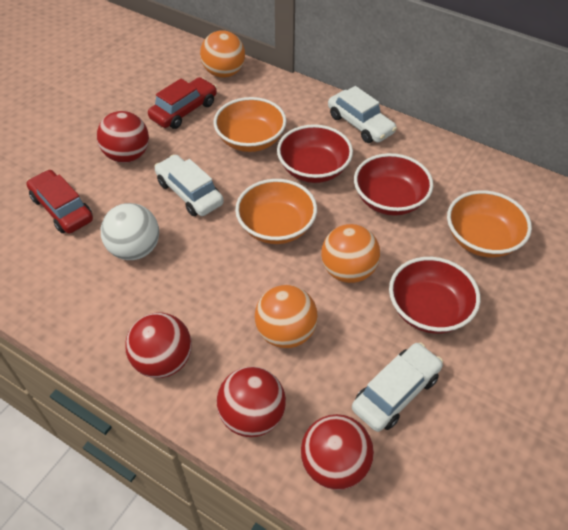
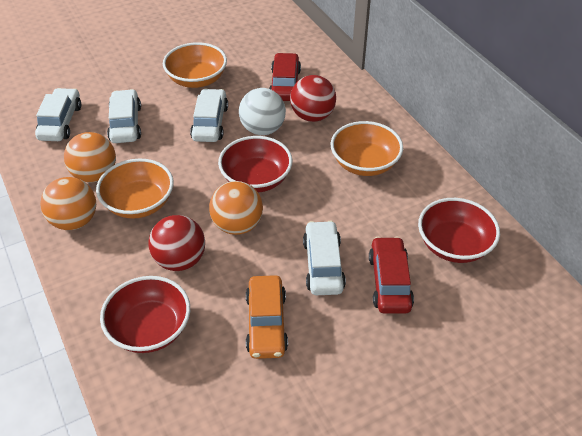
orange car: none = 0 -> [246,275,288,359] = 1
red ball: [97,111,149,163] [125,312,192,378] [217,367,286,437] [301,414,374,490] = 4 -> [148,215,205,271] [290,75,336,122] = 2
white car: [154,155,224,216] [328,86,397,143] [352,342,443,432] = 3 -> [35,88,81,141] [107,89,141,143] [190,89,228,142] [303,221,346,295] = 4

